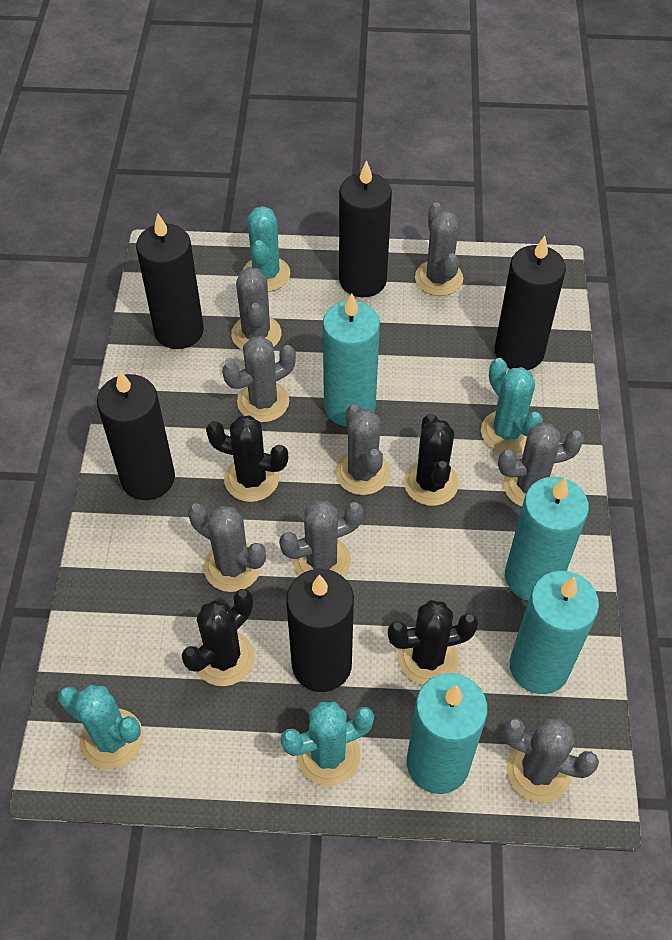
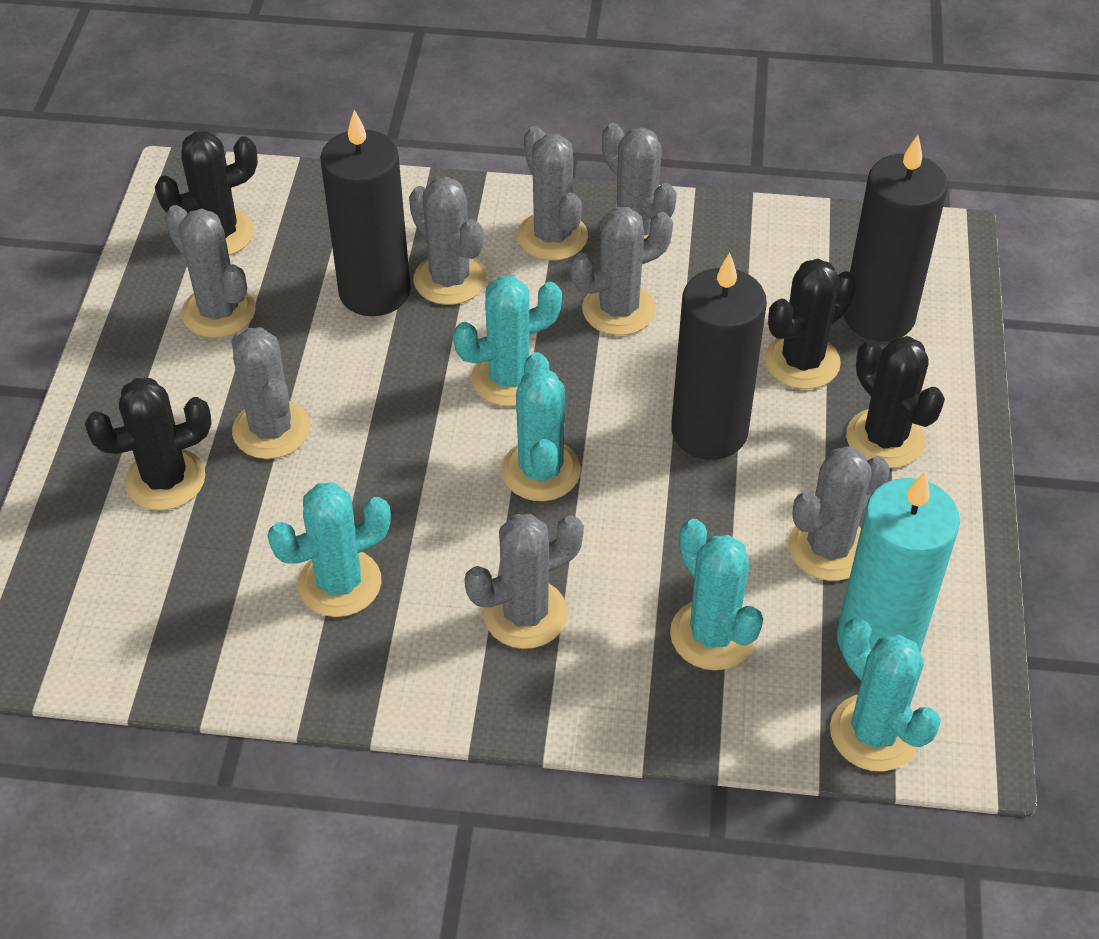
black candle: [97,370,175,500] [136,214,204,349] [286,569,354,692] [339,160,392,297] [495,236,566,370] = 5 -> [320,110,411,316] [671,253,767,460] [843,135,948,341] = 3
turquoise cactus: [58,685,143,770] [243,206,290,292] [280,702,374,786] [481,358,543,453] = 4 -> [268,482,391,617] [453,276,562,406] [501,352,581,501] [670,519,763,670] [830,618,941,772] = 5
turquoise candle: [323,293,380,426] [407,673,487,794] [505,477,589,601] [510,571,599,694] = 4 -> [837,471,960,653] = 1

